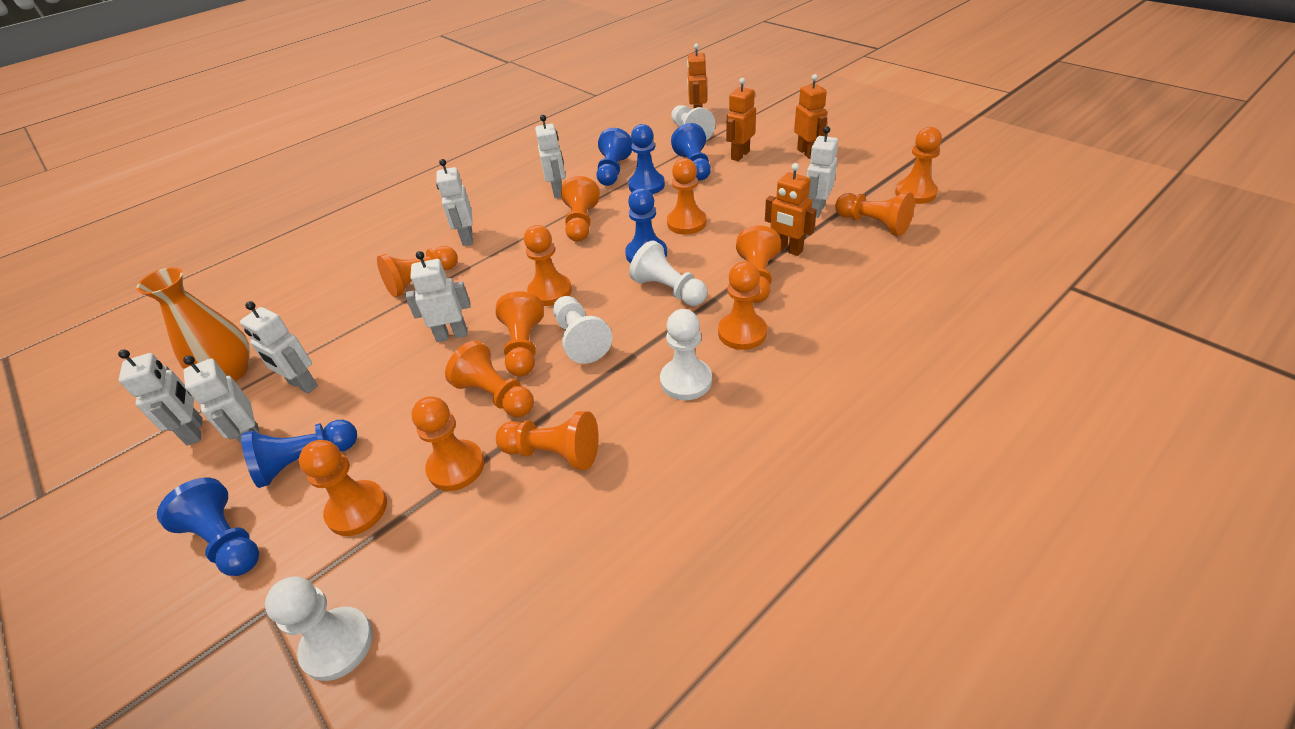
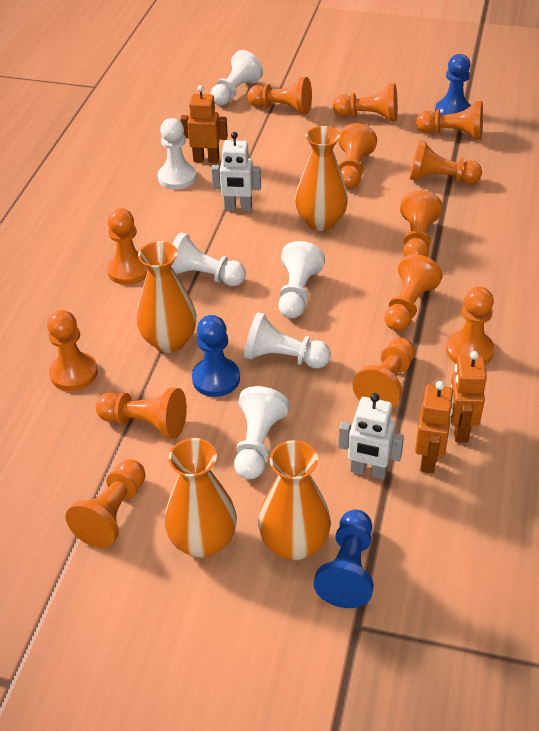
blue pawn: [157,477,259,576] [241,420,357,488] [596,128,633,186] [625,188,667,263] [628,124,665,194] [671,123,711,181] = 6 -> [192,315,240,397] [314,509,374,608] [435,54,471,115] = 3
orange robot: [687,43,707,109] [726,78,756,161] [765,163,817,256] [794,74,827,159] = 4 -> [180,85,228,163] [415,381,454,473] [450,351,487,443] = 3
orange vase: [136,267,250,381] = 1 -> [137,241,197,353] [165,438,237,558] [258,440,331,561] [295,126,348,231] = 4
white pawn: [265,576,373,681] [553,296,612,364] [629,241,707,306] [660,309,712,400] [671,105,715,141] = 5 -> [158,118,197,190] [171,232,246,286] [210,50,263,106] [234,386,289,479] [244,312,331,368] [278,241,325,318] = 6
white robot: [118,349,203,446] [183,355,259,445] [240,301,318,394] [405,251,471,342] [436,159,473,246] [535,115,565,199] [807,126,838,218] = 7 -> [211,132,261,211] [338,393,404,480] = 2

